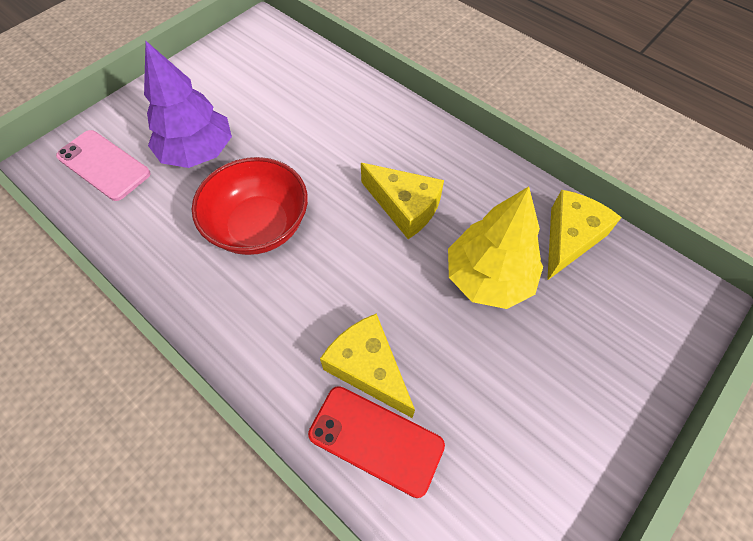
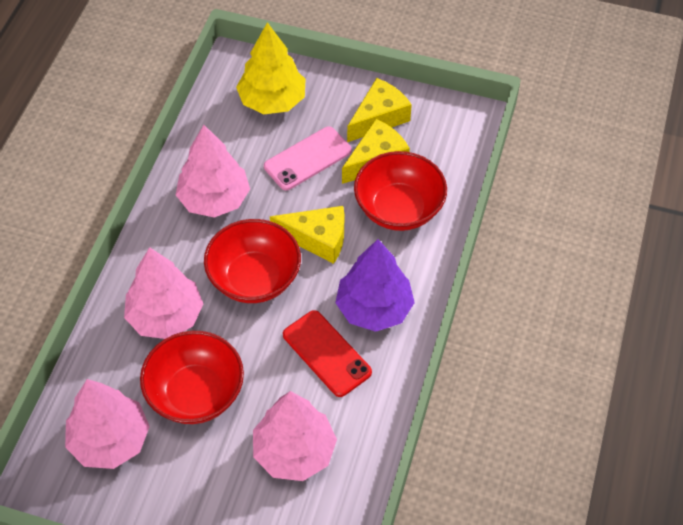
pink tree: none = 0 -> [65,379,150,469] [124,247,203,339] [176,125,250,218] [253,391,337,481] = 4
red bowl: [192,157,308,255] = 1 -> [140,331,244,424] [204,219,301,303] [354,151,447,231] = 3

